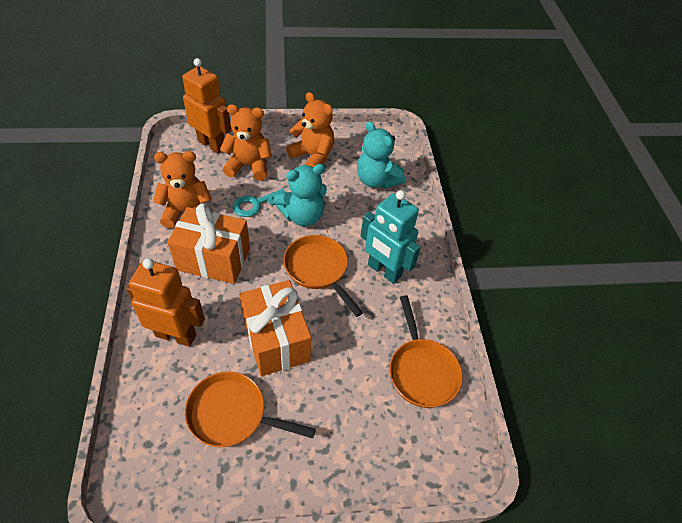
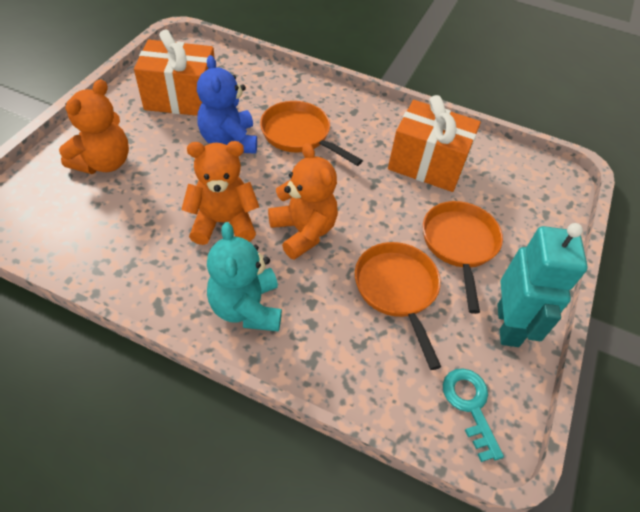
blue teddy bear: none = 0 -> [197,55,257,154] = 1
orange robot: [126,258,205,347] [182,58,231,154] = 2 -> none = 0
turquoise teddy bear: [274,164,327,226] [357,121,405,189] = 2 -> [207,222,282,332] = 1

